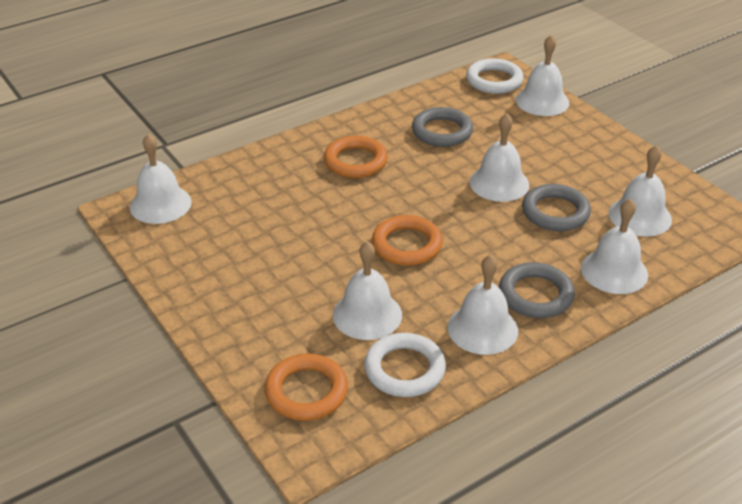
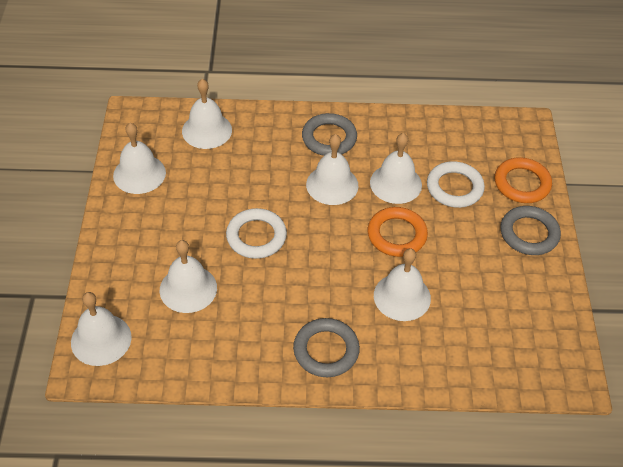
orange ring: [265,354,348,421] [324,136,388,178] [372,215,443,266] = 3 -> [368,207,428,257] [495,157,552,203] = 2

